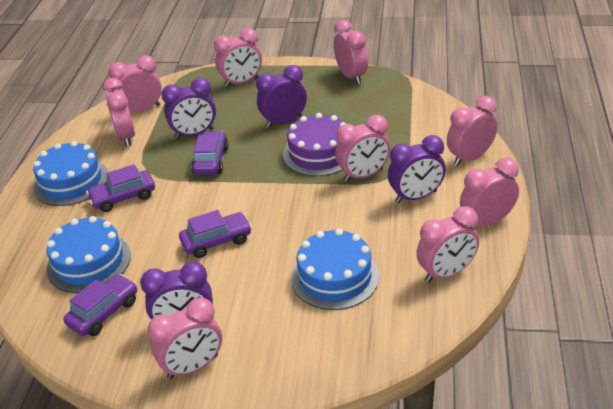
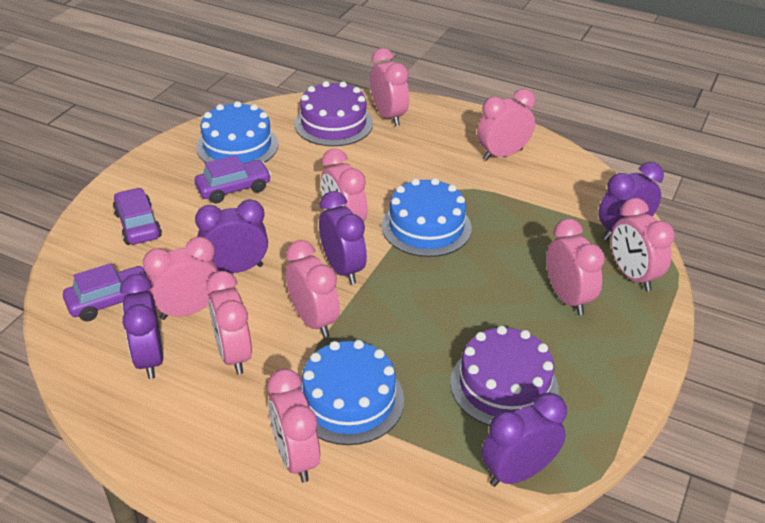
purple cake: [283,113,346,176] = 1 -> [294,81,373,146] [450,326,559,426] = 2
purple car: [64,274,137,336] [86,164,155,212] [179,210,252,258] [191,131,229,175] = 4 -> [63,263,147,321] [113,188,162,245] [195,155,271,204] = 3
purple clock: [140,262,213,320] [161,78,216,139] [256,65,307,128] [388,135,446,203] = 4 -> [120,274,163,379] [195,199,268,273] [319,191,367,284] [482,392,567,487] [598,162,664,241] = 5

